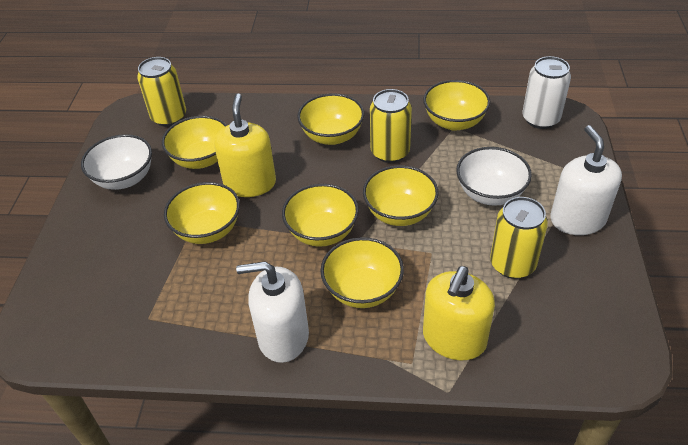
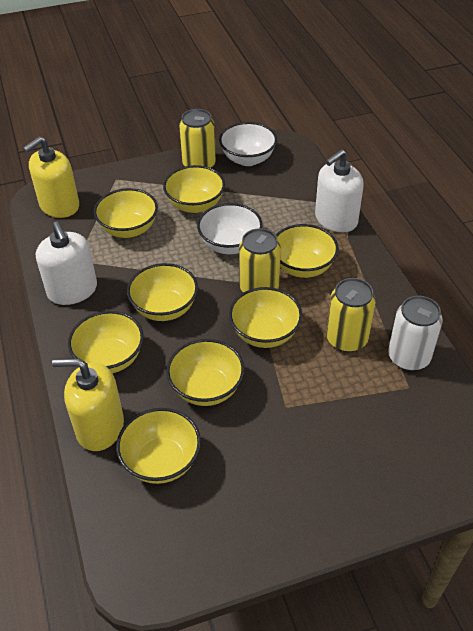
yellow bowl: [162,116,227,169] [164,182,240,244] [282,184,359,247] [297,93,364,145] [320,237,404,308] [363,165,439,226] [423,80,490,131] = 7 -> [68,311,144,373] [94,188,158,238] [116,408,201,484] [127,263,198,321] [163,165,225,213] [166,339,244,406] [229,287,302,348] [276,224,339,278] = 8

